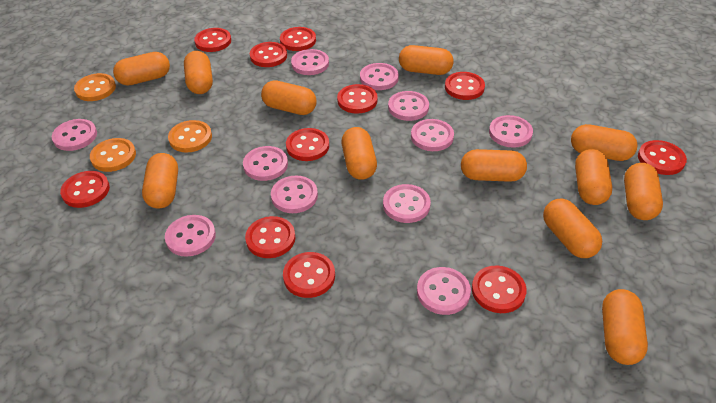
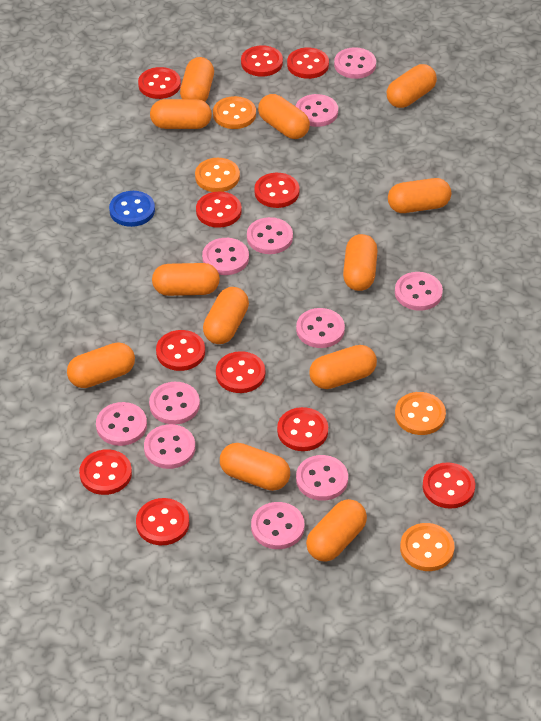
blue button: none = 0 -> [109,191,155,227] = 1
orange button: [74,73,116,101] [90,138,136,172] [168,120,212,152] = 3 -> [195,158,240,192] [213,96,256,129] [395,392,446,435] [400,523,455,571] = 4

